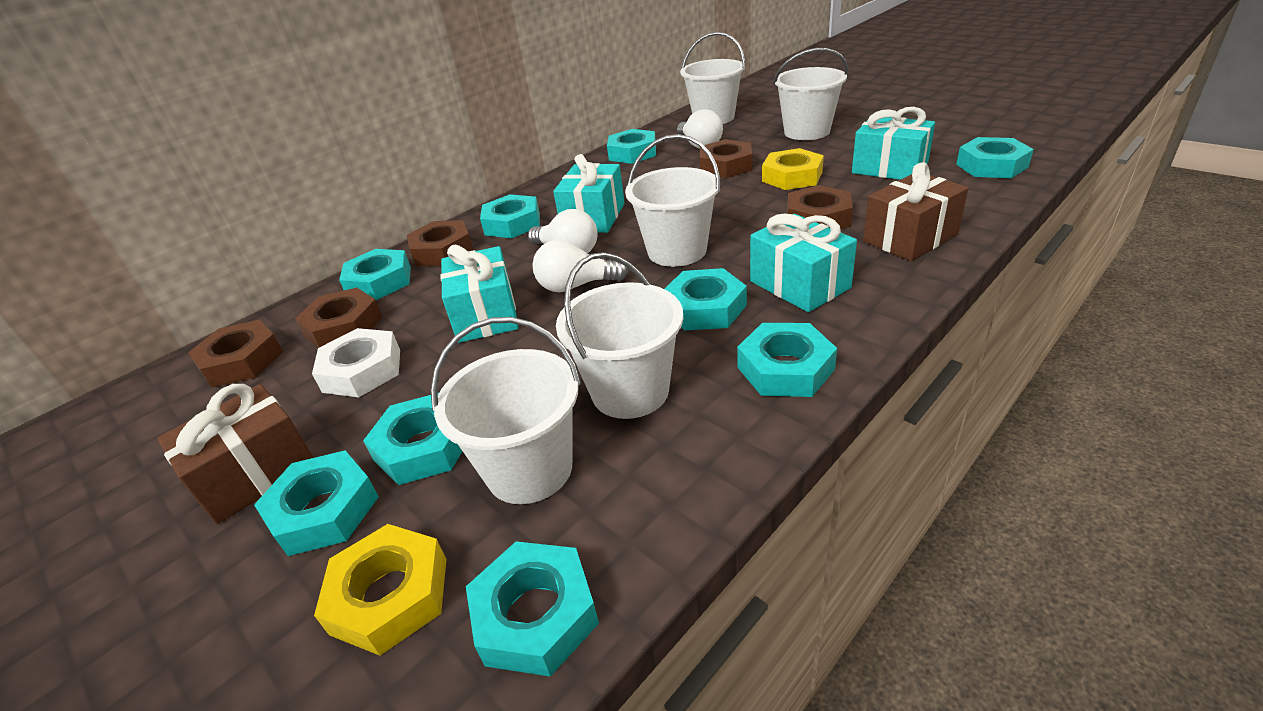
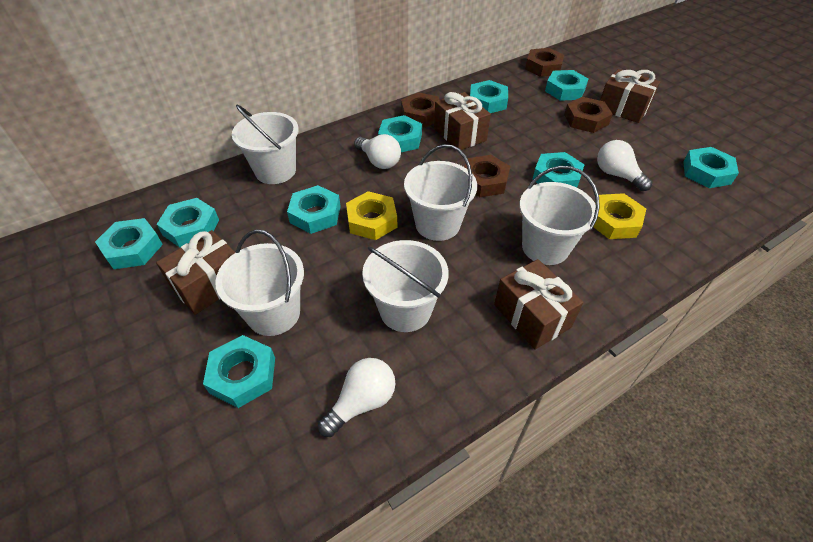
brown gift: [157,384,314,524] [863,162,968,261] = 2 -> [156,230,235,315] [434,92,491,150] [494,259,583,349] [600,69,660,123] = 4
brown nut: [188,320,283,387] [295,288,382,348] [407,220,473,266] [700,139,752,178] [787,185,853,229] = 5 -> [401,92,440,128] [464,155,511,197] [525,48,564,77] [564,97,613,133] = 4
turquoise gift: [440,245,519,343] [553,154,625,233] [750,214,857,312] [852,107,935,180] = 4 -> none = 0
white nut: [312,328,400,397] = 1 -> none = 0

